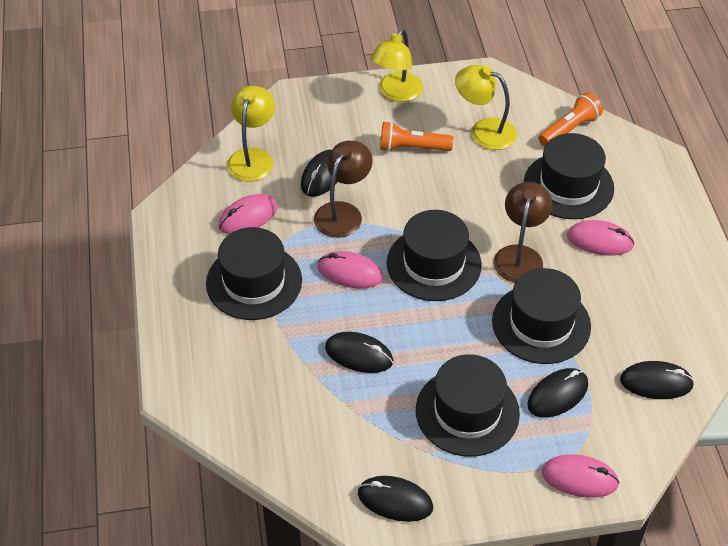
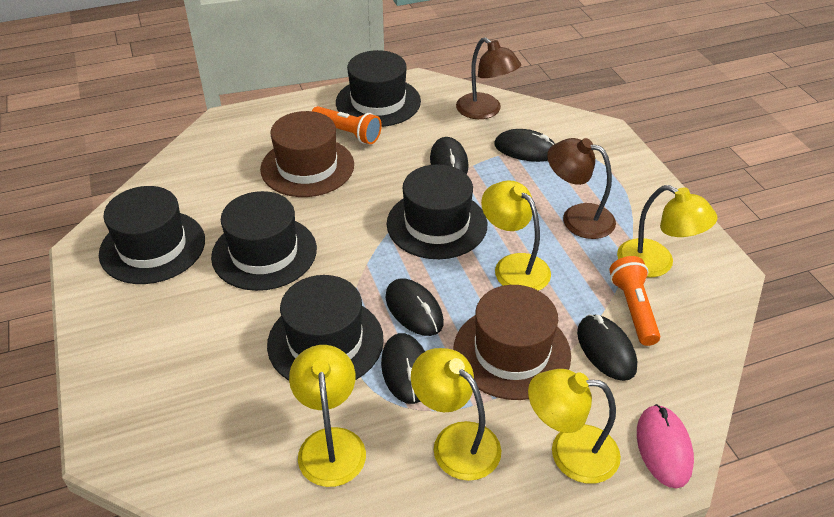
brown hat: none = 0 -> [260,111,354,197] [454,285,571,400] = 2
pink mouse: [218,194,278,234] [318,251,383,289] [542,454,620,498] [567,220,634,256] = 4 -> [637,404,694,488] = 1
yellow lamp: [227,86,275,182] [370,28,423,102] [455,65,517,150] = 3 -> [289,345,366,487] [411,348,501,481] [481,180,551,291] [528,369,621,484] [617,185,717,277] = 5

